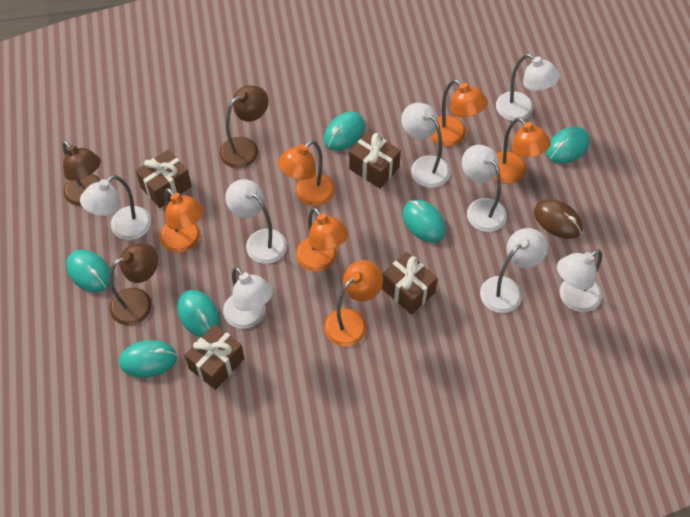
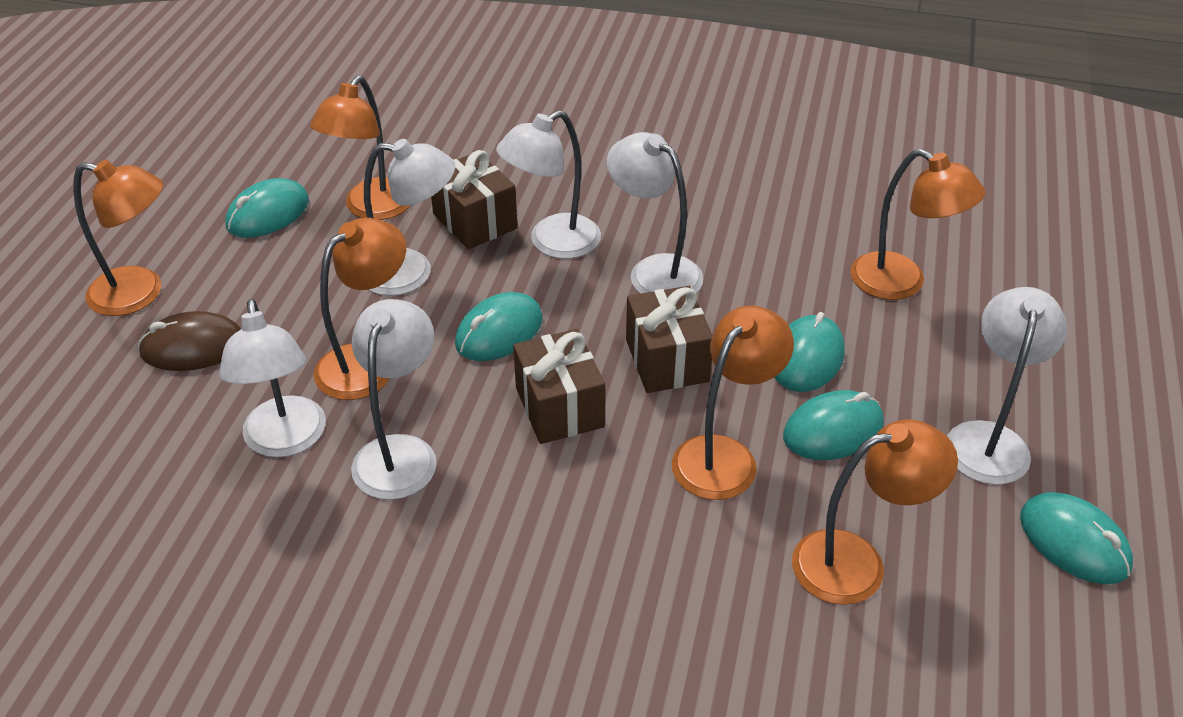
brown gift: [136,149,192,208] [184,324,245,390] [349,131,401,189] [381,252,438,315] = 4 -> [431,150,518,249] [513,329,605,444] [626,286,712,393] = 3
brown lamp: [62,140,101,206] [109,243,158,325] [220,85,268,168] = 3 -> none = 0
turquoise mouse: [66,250,110,292] [119,340,177,378] [177,290,220,337] [324,112,365,151] [403,200,446,243] [546,127,590,164] = 6 -> [225,178,309,238] [455,292,543,361] [775,312,845,392] [783,390,884,460] [1020,492,1133,584] = 5
white lamp: [80,175,151,240] [223,266,273,329] [225,179,287,264] [401,103,450,188] [462,145,507,232] [480,228,548,313] [496,54,560,121] [557,249,602,312] = 8 -> [219,299,326,457] [351,299,437,500] [364,139,455,296] [496,110,601,259] [607,132,703,294] [947,287,1067,485] = 6

